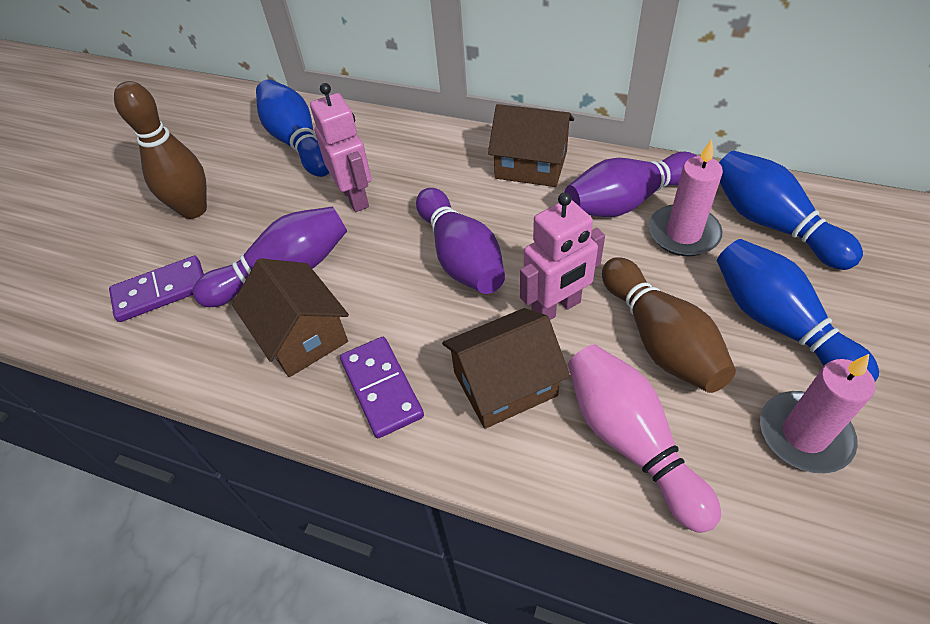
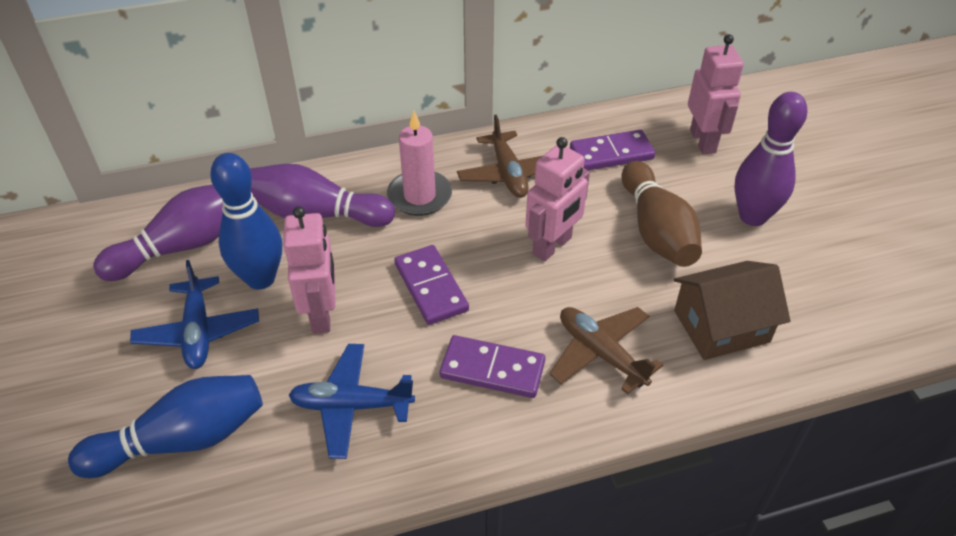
blue bowling pin: [256,79,329,177] [717,239,879,381] [719,150,863,270] = 3 -> [68,375,263,478] [210,153,282,290] = 2
blue plane: none = 0 -> [130,260,259,369] [289,344,415,459] = 2
brown bowling pin: [114,81,207,219] [602,257,736,393] = 2 -> [621,161,702,267] = 1
brown house: [232,258,349,377] [442,308,570,429] [488,104,574,187] = 3 -> [674,261,791,360] = 1
brown plane: none = 0 -> [457,114,542,198] [550,307,663,395] = 2
pink bowling pin: [568,344,721,533] = 1 -> none = 0
pink candle: [649,139,723,256] [760,354,875,473] = 2 -> [387,111,452,216] = 1
pink robot: [310,83,371,212] [520,192,605,320] = 2 -> [283,206,336,334] [526,137,590,261] [688,34,744,154] = 3
purple domino: [109,256,204,322] [340,337,424,438] = 2 -> [394,245,469,325] [440,335,545,398] [570,130,656,170] = 3

